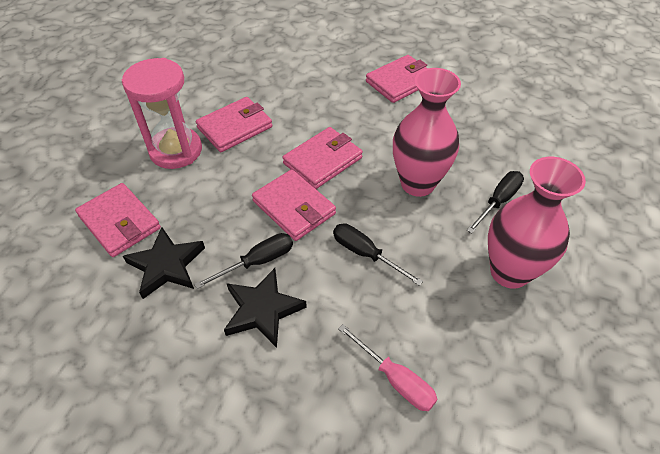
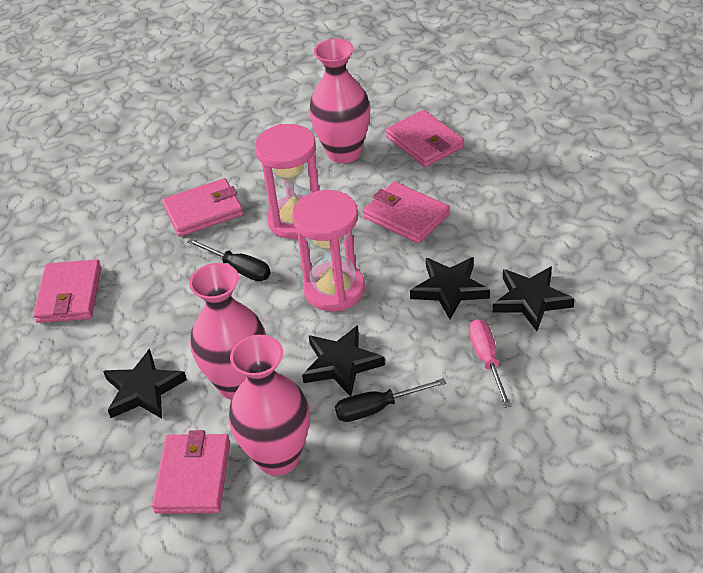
black screwdriver: [194,233,293,289] [333,224,423,286] [467,171,524,233] = 3 -> [187,239,271,281] [335,378,446,422] = 2
black star: [123,227,205,299] [224,268,307,348] = 2 -> [103,349,187,419] [302,325,385,396] [410,257,490,319] [493,266,574,331] = 4
pink hourglass: [122,58,202,169] = 1 -> [255,124,319,239] [292,190,365,311] = 2
pink vase: [393,68,461,197] [488,157,586,289] = 2 -> [189,263,266,400] [229,335,310,476] [309,39,370,164] = 3

